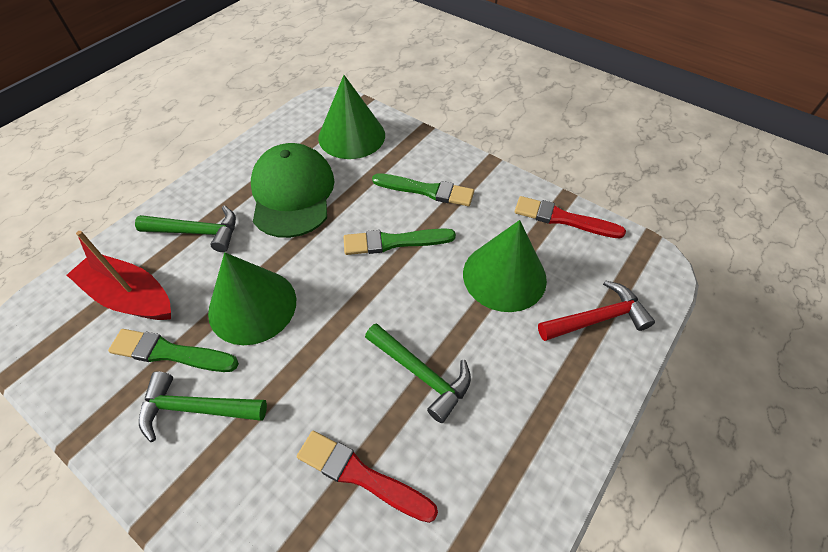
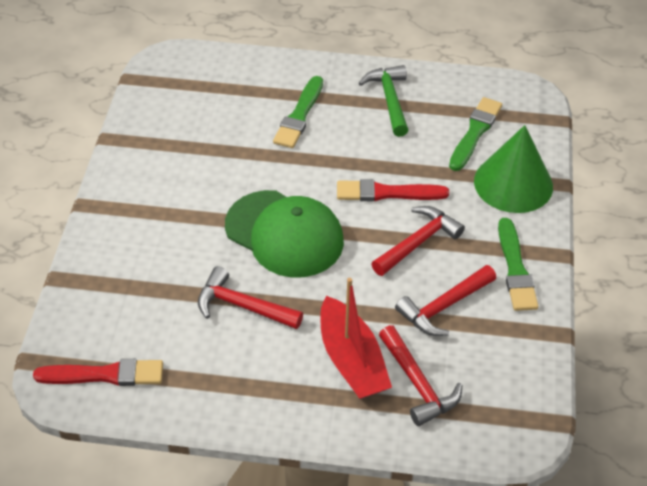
green cone: [208,252,296,345] [318,75,385,159] [463,220,547,312] = 3 -> [474,125,553,213] = 1
green hammer: [135,206,236,252] [139,371,267,442] [365,323,471,423] = 3 -> [359,65,409,137] = 1
red hammer: [538,280,655,341] = 1 -> [198,266,303,329] [371,206,465,276] [379,325,463,426] [395,265,496,336] = 4

